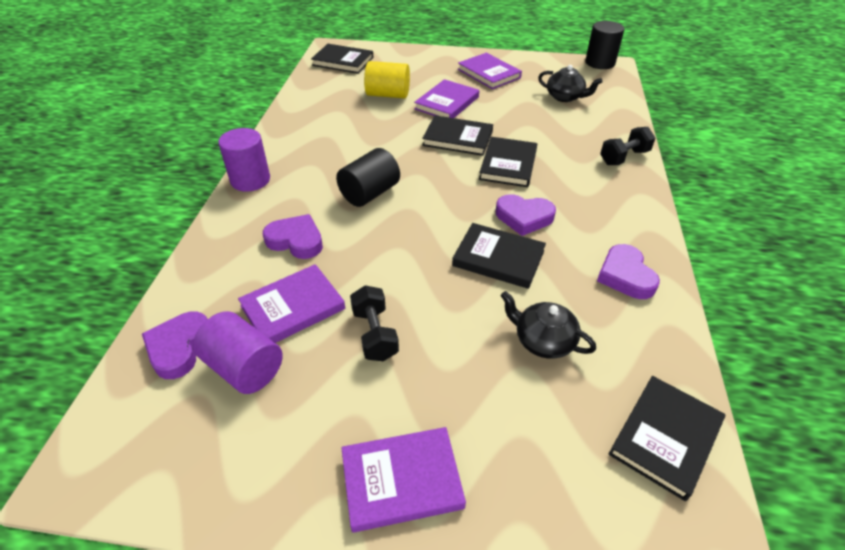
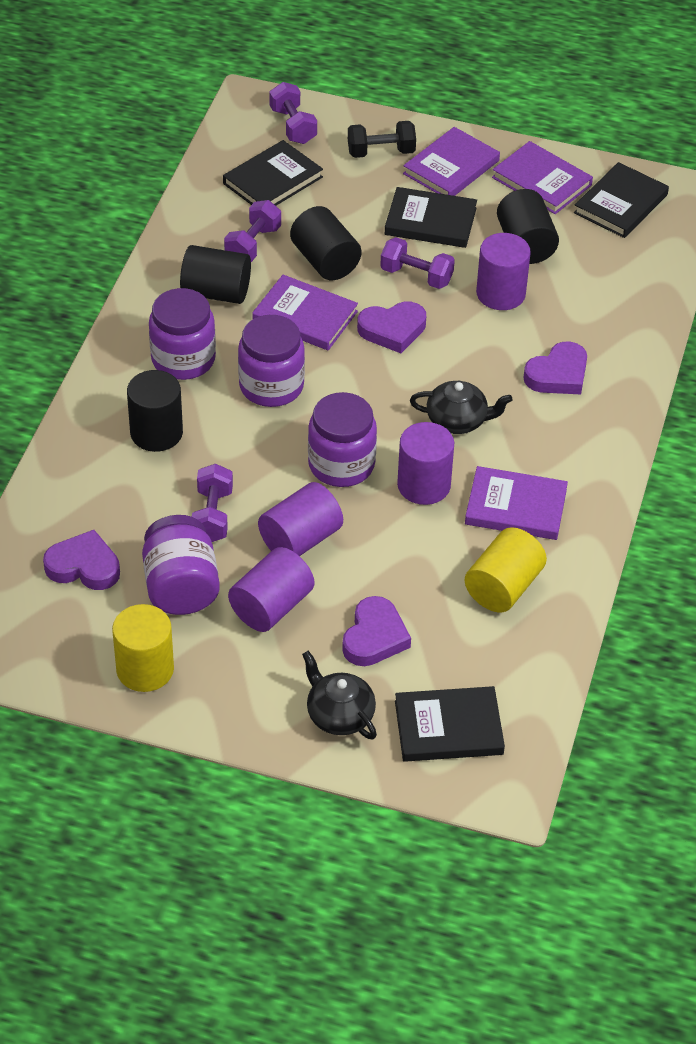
black book: [311,44,373,74] [422,115,493,156] [452,223,546,289] [479,137,537,187] [608,376,725,501] = 5 -> [223,140,323,206] [385,187,477,248] [395,686,505,762] [574,162,669,238] = 4
black cylinder: [336,148,400,207] [585,21,624,69] = 2 -> [127,370,183,452] [180,245,251,304] [290,206,362,280] [497,189,559,264] = 4
black dumbbell: [350,285,399,361] [600,127,655,165] = 2 -> [348,121,416,158] = 1
purple cylinder: [193,311,283,394] [218,128,270,192] = 2 -> [228,547,314,632] [258,482,343,556] [397,422,454,505] [476,233,531,310] = 4
purple dumbbell: none = 0 -> [192,464,233,542] [224,200,281,262] [269,82,317,144] [380,237,455,289] = 4
purple jar: none = 0 -> [142,515,220,615] [149,288,216,380] [238,315,305,407] [308,392,377,487] = 4
yellow cylinder: [364,61,410,98] = 1 -> [112,604,174,692] [465,527,547,613] = 2

